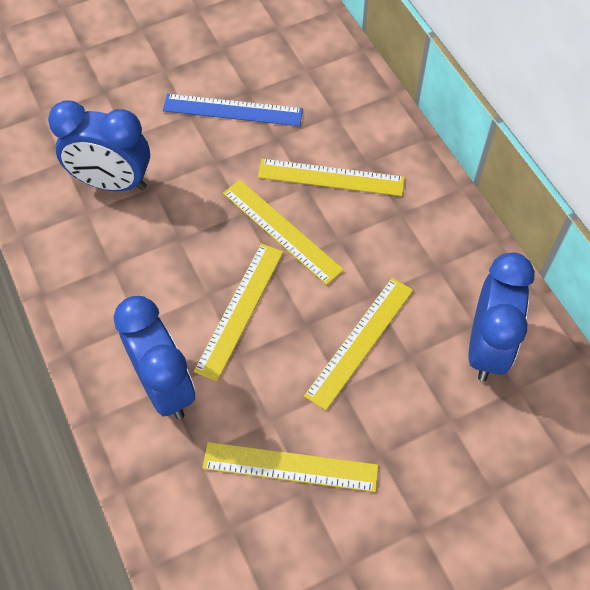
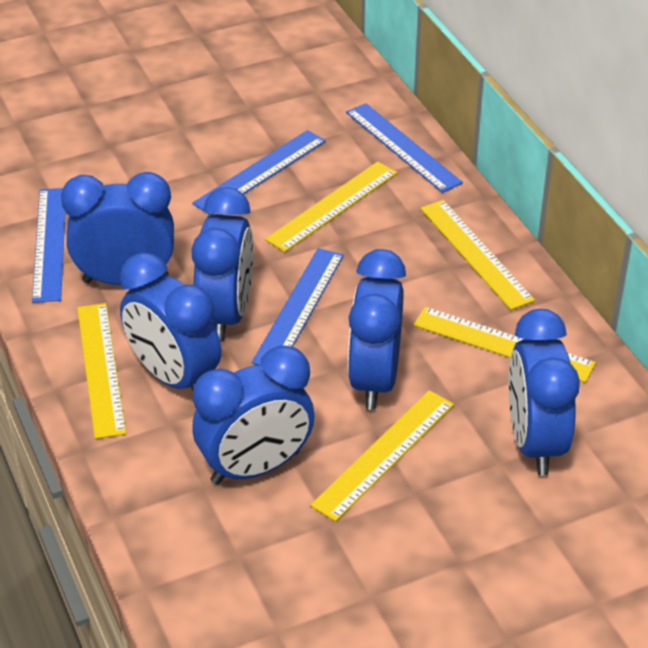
blue clock: [48,100,150,191] [114,296,195,419] [468,252,535,381] = 3 -> [61,172,174,285] [120,253,221,390] [191,187,253,342] [192,345,315,485] [348,249,406,410] [508,309,580,475] = 6
blue ruler: [163,94,303,126] = 1 -> [32,188,65,302] [192,130,326,216] [252,248,344,365] [346,103,463,193] = 4

